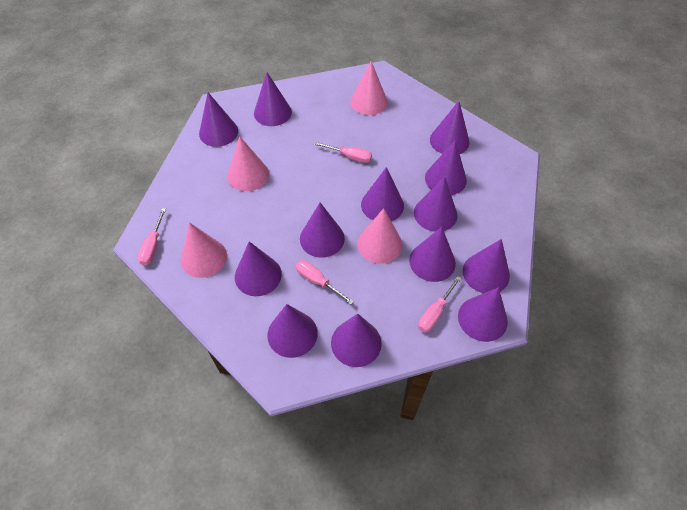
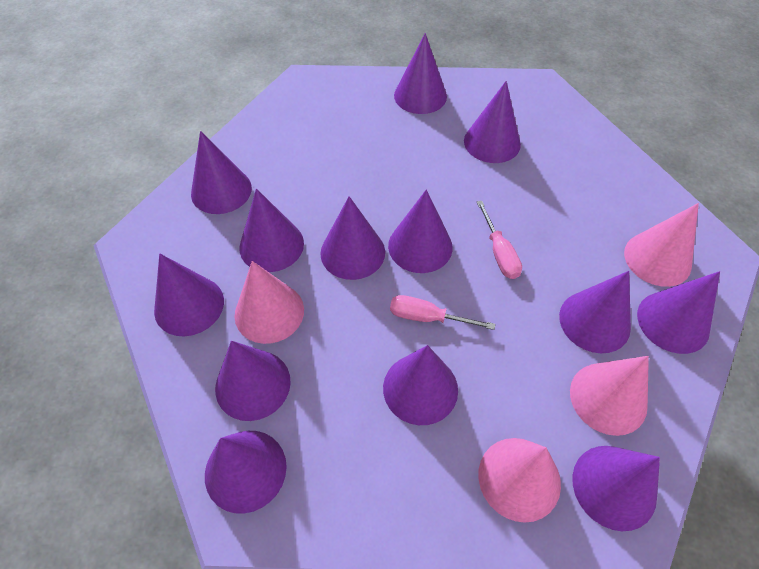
pink screwdriver: [138,208,166,266] [296,260,354,305] [314,142,372,163] [418,276,461,333] = 4 -> [390,295,495,330] [477,201,522,279] = 2

